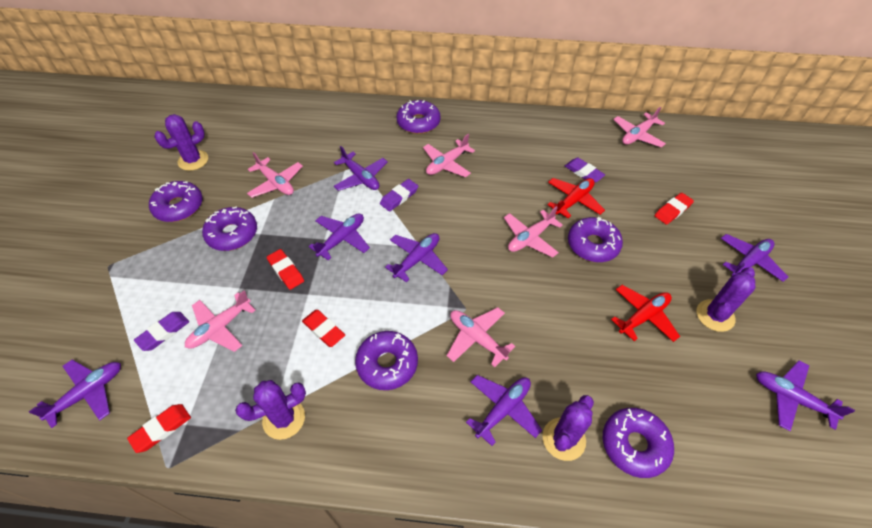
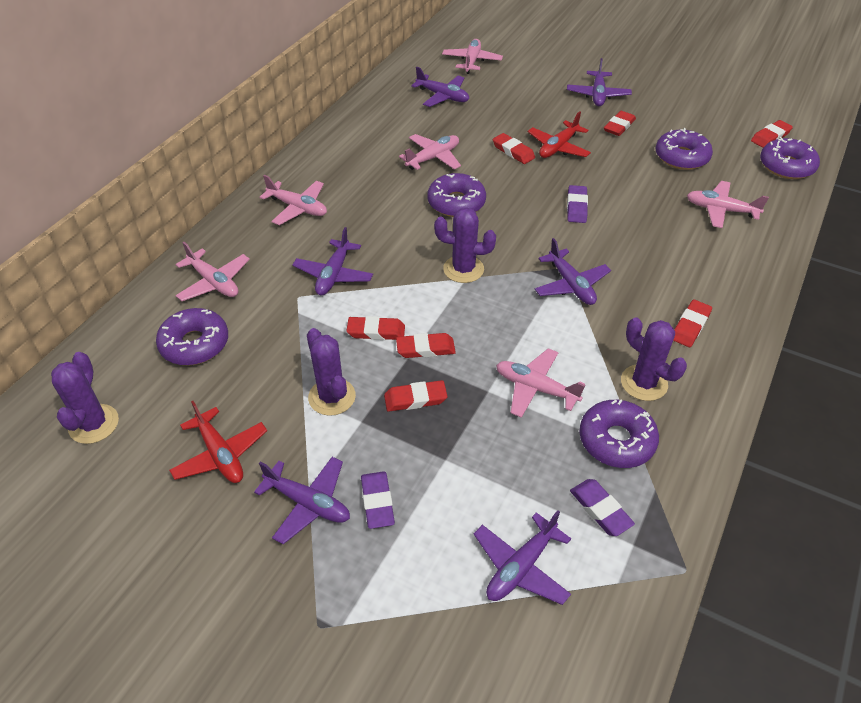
purple donut: [149,181,202,222] [202,206,257,251] [355,331,418,390] [397,100,440,134] [568,217,623,262] [603,408,674,478] = 6 -> [156,308,228,365] [428,173,486,217] [579,399,659,468] [656,128,713,170] [760,137,820,179] = 5
purple plane: [29,360,121,428] [309,213,370,260] [334,146,388,191] [385,233,448,282] [466,375,542,446] [721,234,788,282] [756,360,855,431] = 7 -> [254,457,350,544] [292,227,373,295] [411,67,469,107] [474,510,571,605] [535,238,611,305] [567,58,632,106] = 6
red eraser: [127,404,191,453] [267,249,304,290] [302,310,345,347] [655,193,694,225] = 4 -> [346,316,405,340] [384,380,447,412] [396,333,456,358] [493,133,535,164] [604,111,636,136] [673,299,712,347] [751,120,793,148] = 7

